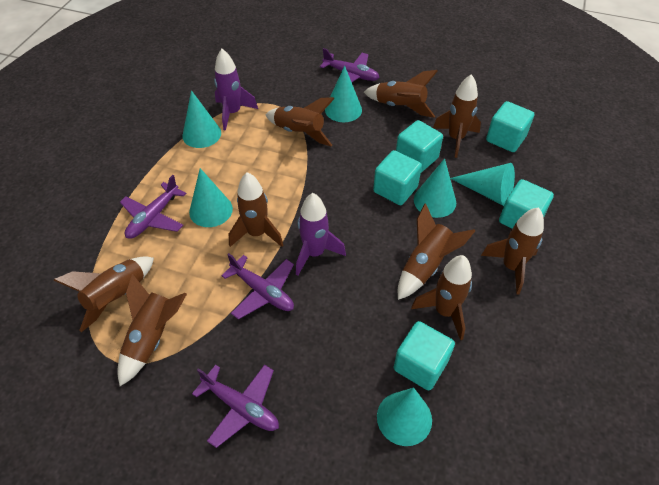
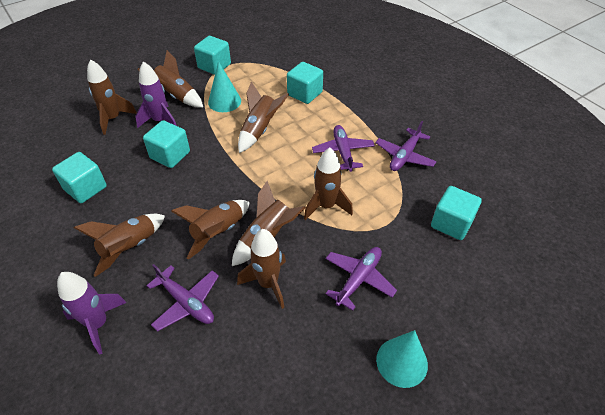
brown rocket: [54,257,154,332] [117,274,187,386] [229,172,283,247] [266,97,335,146] [364,70,438,118] [398,203,475,300] [411,255,472,340] [433,74,481,158] [481,207,544,294] = 9 -> [74,214,165,277] [87,59,137,135] [138,50,203,108] [171,200,250,260] [232,181,306,266] [237,229,286,309] [238,81,289,153] [304,147,353,220] = 8
turquoise cone: [182,90,221,148] [189,168,233,227] [325,66,362,122] [377,388,432,446] [414,158,456,218] [450,163,515,206] = 6 -> [208,61,241,112] [376,330,428,388] = 2

